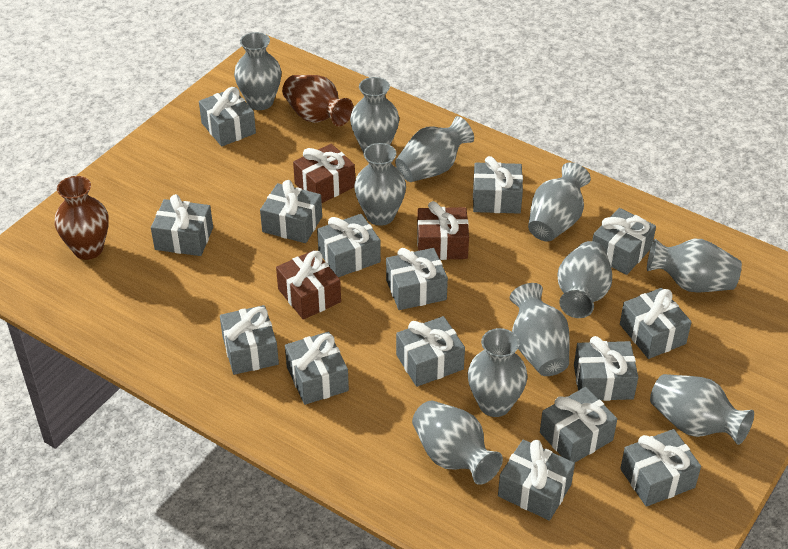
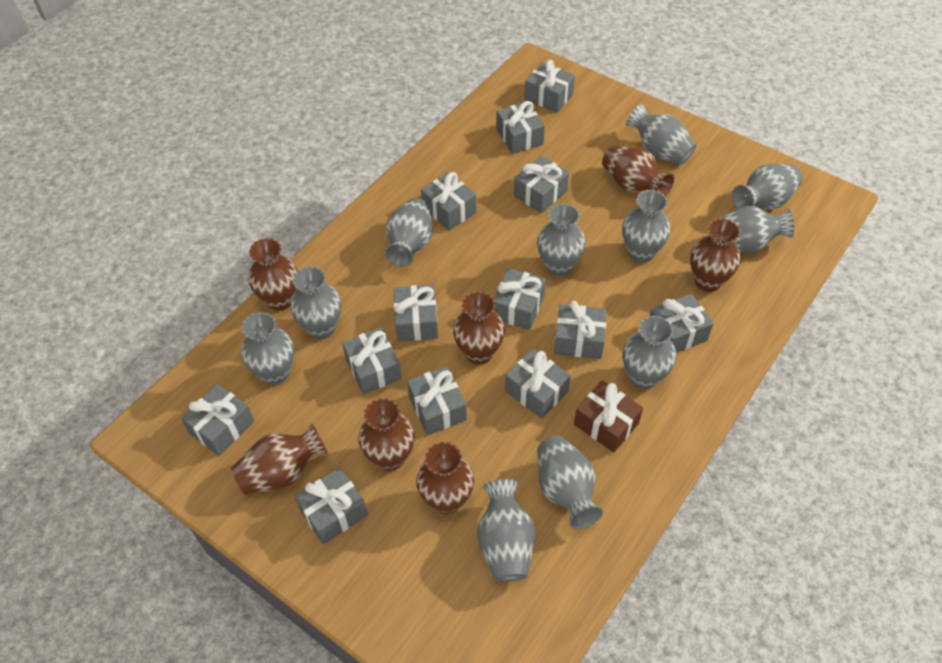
brown gift: [276,250,341,320] [293,144,355,203] [417,201,469,260] = 3 -> [574,380,643,452] = 1
brown vase: [55,176,109,260] [282,75,353,126] = 2 -> [231,424,328,495] [248,238,297,311] [359,398,415,471] [416,442,474,514] [453,291,505,365] [602,145,674,196] [690,219,741,292] = 7
grey gift: [151,194,213,256] [199,87,256,147] [220,305,279,375] [260,180,322,243] [285,332,349,405] [317,214,381,277] [386,248,448,310] [396,316,465,387] [473,156,523,214] [498,439,575,521] [540,387,617,463] [574,336,638,401] [592,208,656,275] [620,288,691,359] [620,429,701,507] = 15 -> [181,384,254,456] [294,467,368,544] [342,327,402,394] [393,285,438,342] [407,366,467,435] [421,172,476,231] [494,268,546,330] [497,101,545,154] [505,349,571,419] [514,156,569,213] [525,60,575,113] [554,301,607,359] [650,294,714,353] = 13

